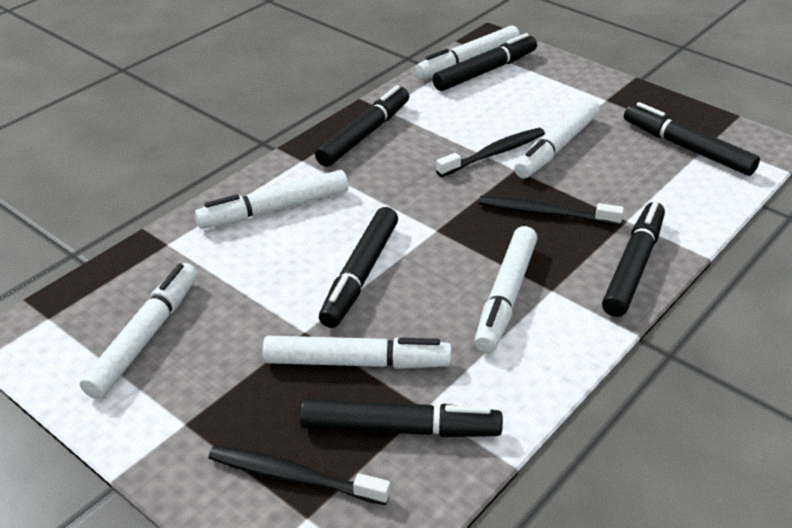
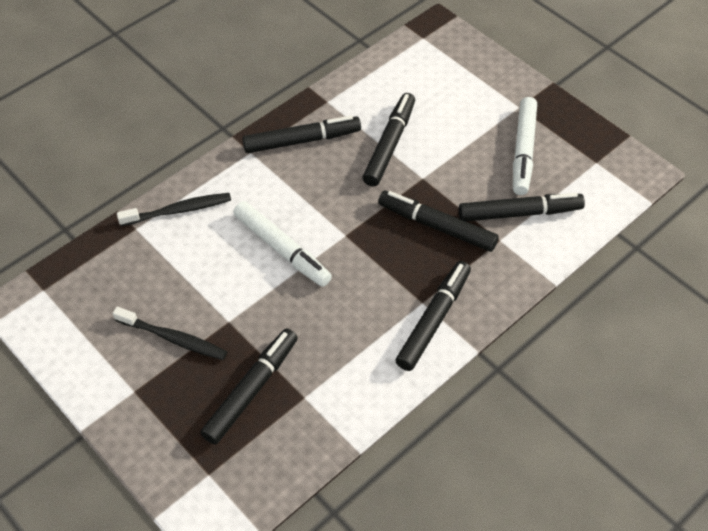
black toothbrush: [208,446,390,505] [436,128,545,177] [479,195,624,226] = 3 -> [112,307,227,360] [117,193,231,226] = 2
white marker: [80,263,198,399] [195,170,348,229] [263,336,452,369] [416,25,520,79] [474,226,537,353] [514,98,600,179] = 6 -> [233,201,332,287] [513,97,537,195] = 2

